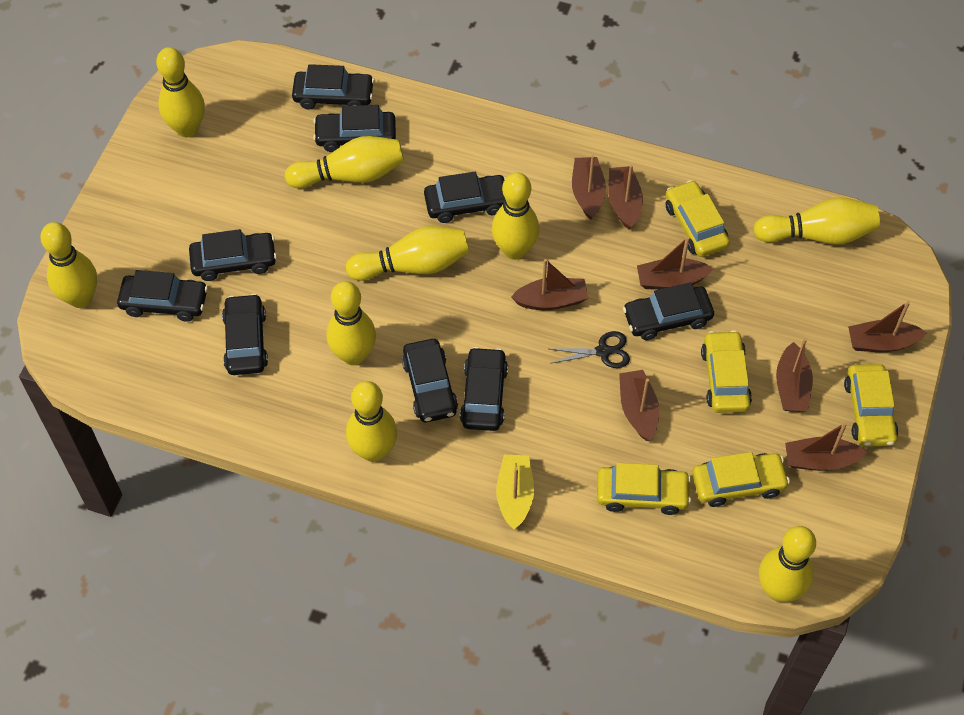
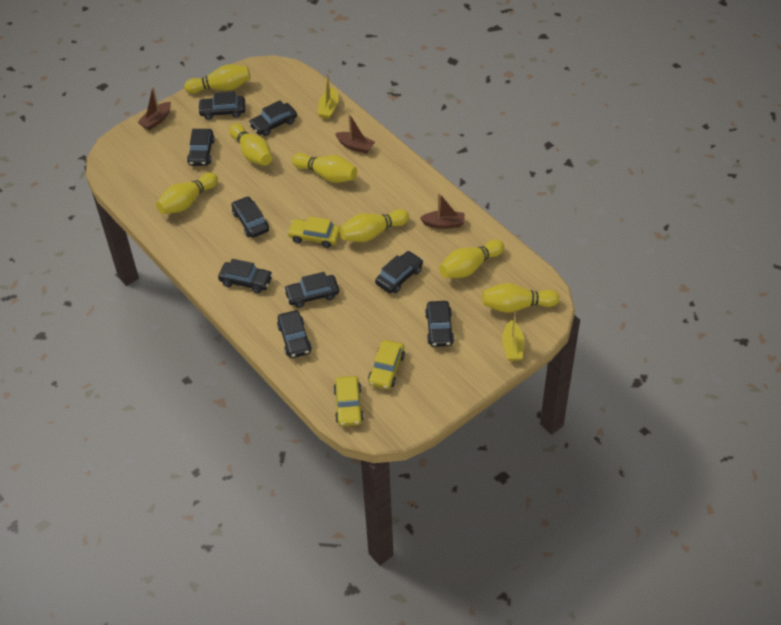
black scissors: [550,331,630,368] = 1 -> none = 0
brown boat: [511,259,588,310] [572,155,606,220] [608,165,643,230] [619,370,659,441] [637,237,713,290] [776,338,813,412] [785,422,867,471] [848,301,927,352] = 8 -> [138,86,171,130] [335,114,375,154] [420,193,464,229] = 3
yellow boat: [496,455,534,529] = 1 -> [318,74,338,119] [502,312,524,361] = 2
yellow bowling pin: [40,222,97,308] [156,47,205,137] [285,136,404,189] [326,281,376,365] [346,226,469,281] [346,381,397,462] [492,172,539,260] [753,197,880,245] [759,526,816,602] = 9 -> [156,172,218,214] [184,64,251,94] [229,123,272,166] [292,153,357,183] [339,209,409,242] [439,239,504,278] [482,283,559,313] = 7
yellow car: [597,463,691,515] [666,180,730,257] [692,452,790,507] [701,330,752,413] [844,364,898,447] = 5 -> [287,216,340,248] [333,376,364,426] [368,340,405,389] = 3

